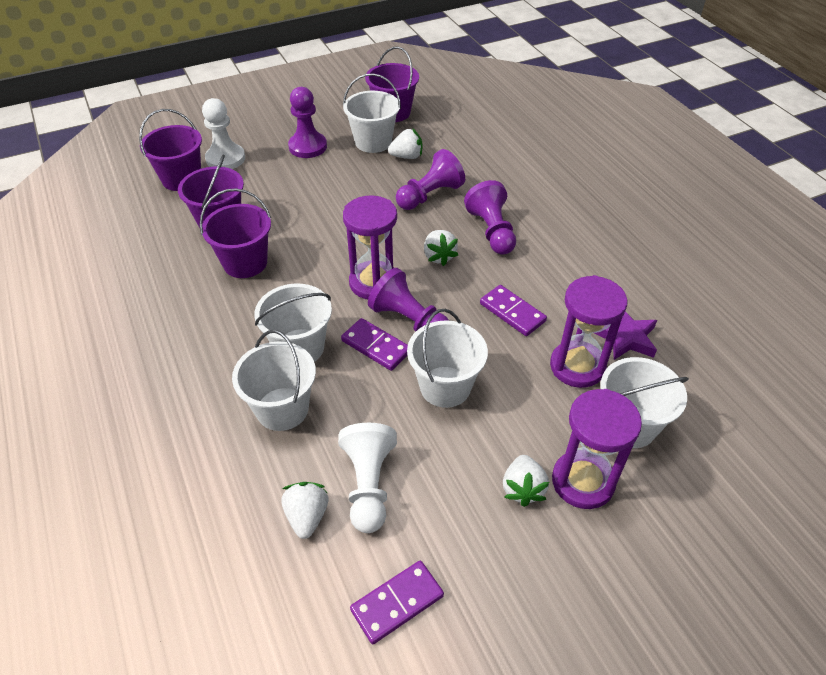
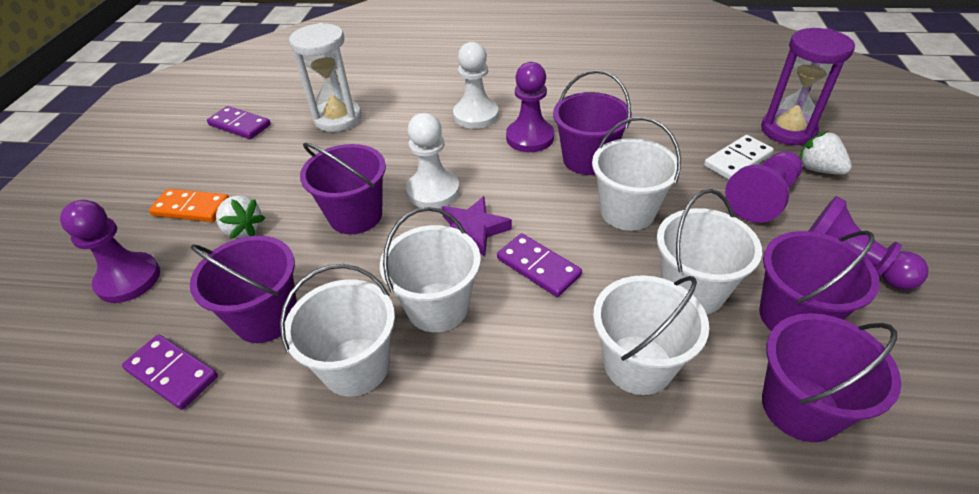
orange domino: none = 0 -> [149,189,229,222] = 1
purple bucket: [139,109,202,191] [178,155,244,228] [200,188,271,278] [365,47,419,122] = 4 -> [190,236,297,343] [300,143,386,234] [553,70,632,175] [759,231,880,331] [762,313,901,442] = 5
purple hourglass: [343,195,397,299] [550,275,628,388] [552,389,642,509] = 3 -> [761,28,855,145] = 1
white domino: none = 0 -> [704,135,774,180] = 1
white hourglass: none = 0 -> [289,23,362,132] = 1
white strawberry: [282,482,328,539] [388,128,422,159] [424,230,458,266] [503,455,549,507] = 4 -> [216,195,265,239] [799,131,852,175] = 2

